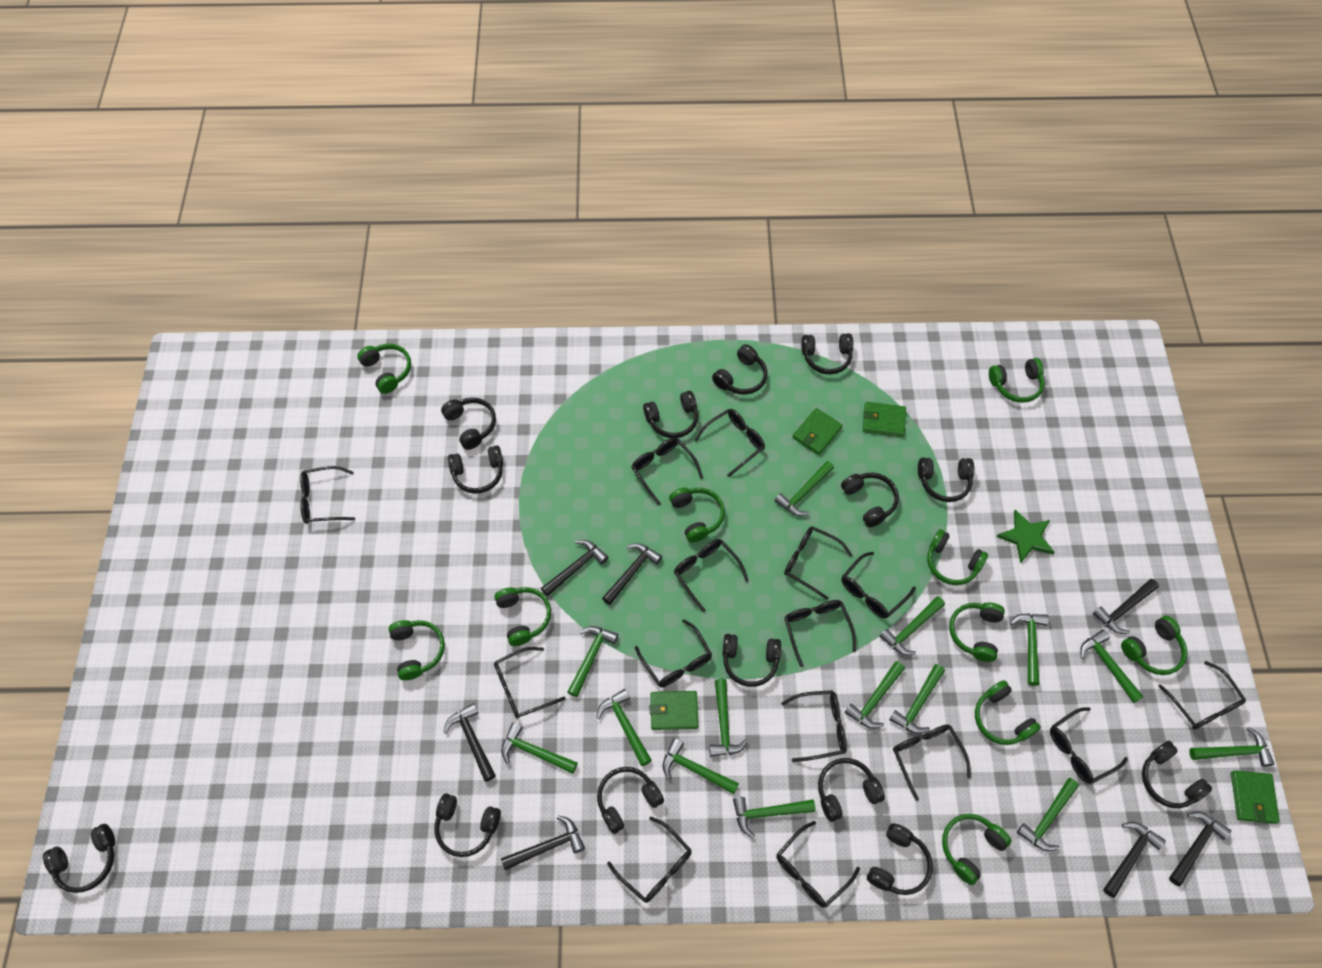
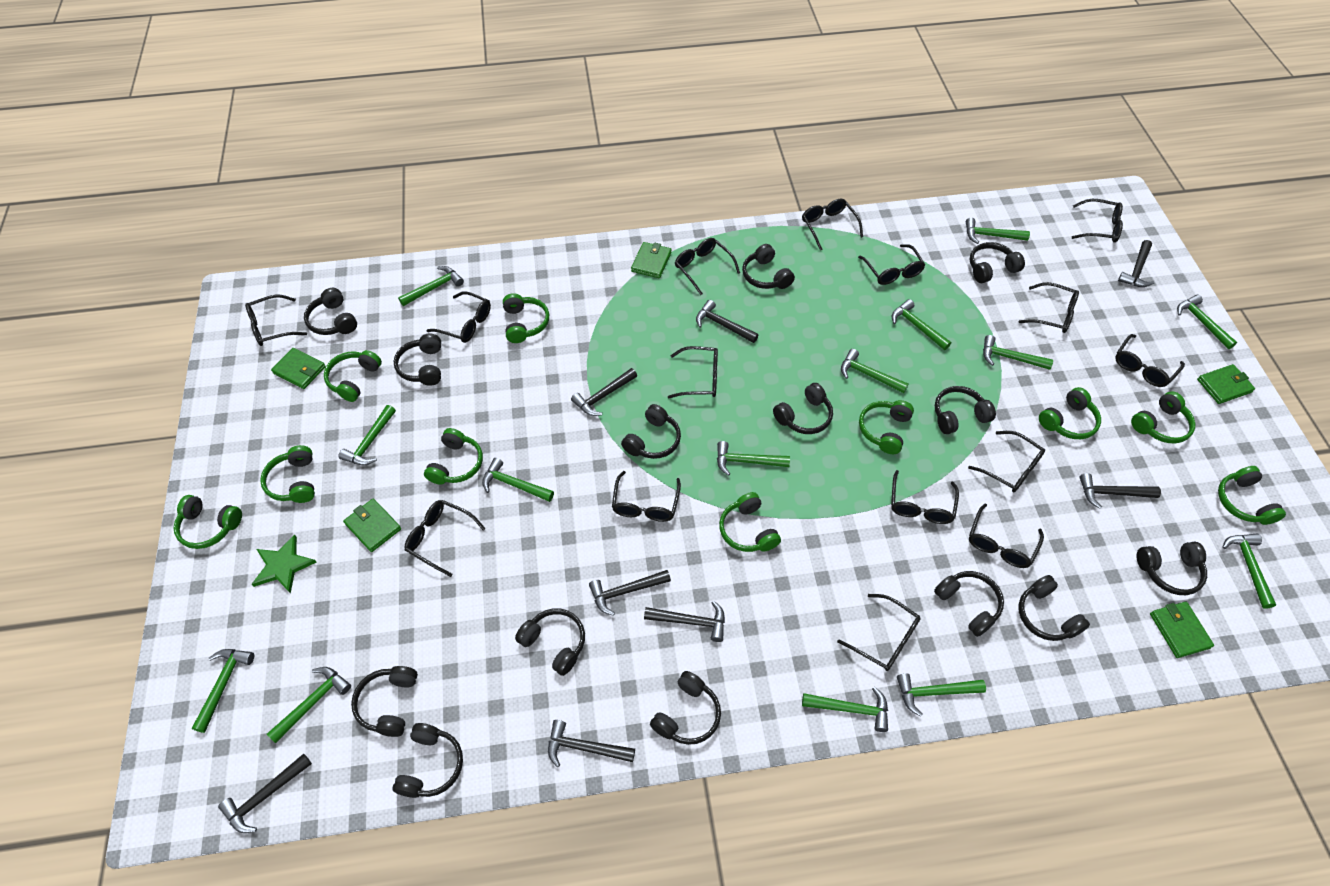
black hammer: [443,703,496,782] [501,815,585,870] [541,540,609,597] [602,543,662,605] [1093,579,1159,634] [1103,822,1166,898] [1169,812,1231,886] = 7 -> [218,754,312,833] [548,720,635,767] [571,368,637,416] [589,570,671,616] [644,601,725,642] [696,300,758,343] [1080,473,1161,509] [1118,240,1154,287] = 8
green wallet: [650,691,698,730] [793,408,843,455] [863,402,906,437] [1231,770,1280,824] = 4 -> [271,348,326,389] [343,499,401,552] [631,242,672,278] [1150,601,1214,658] [1197,364,1255,404] = 5

